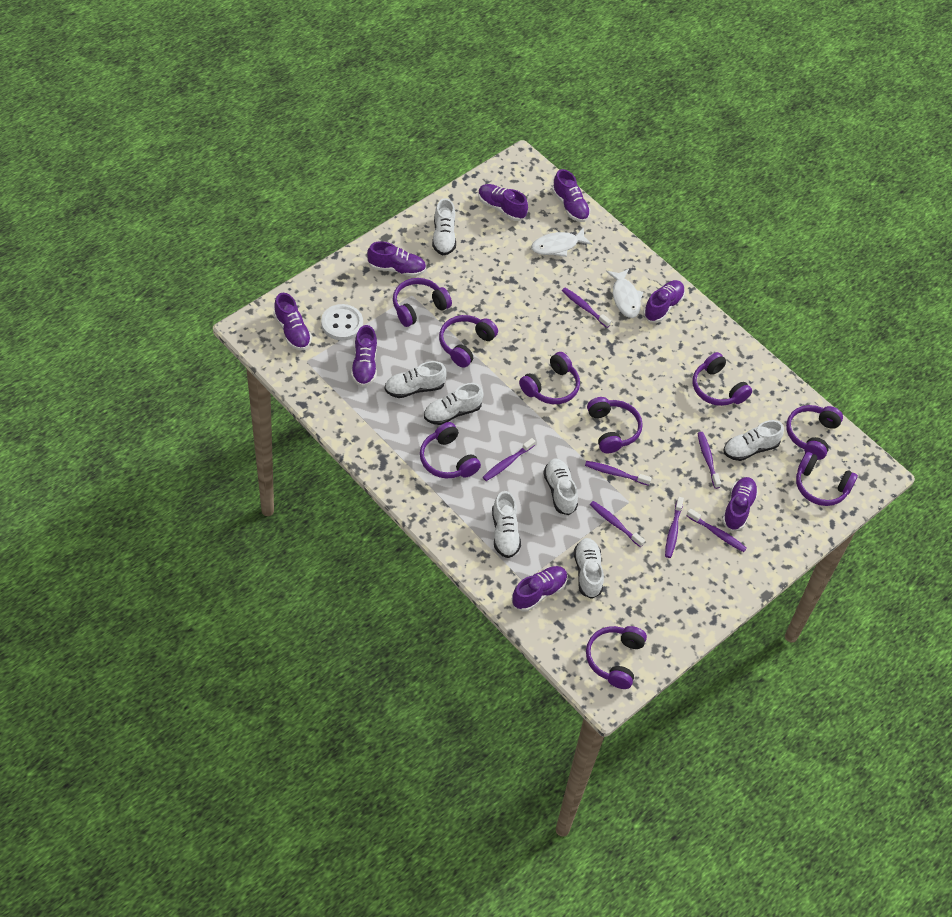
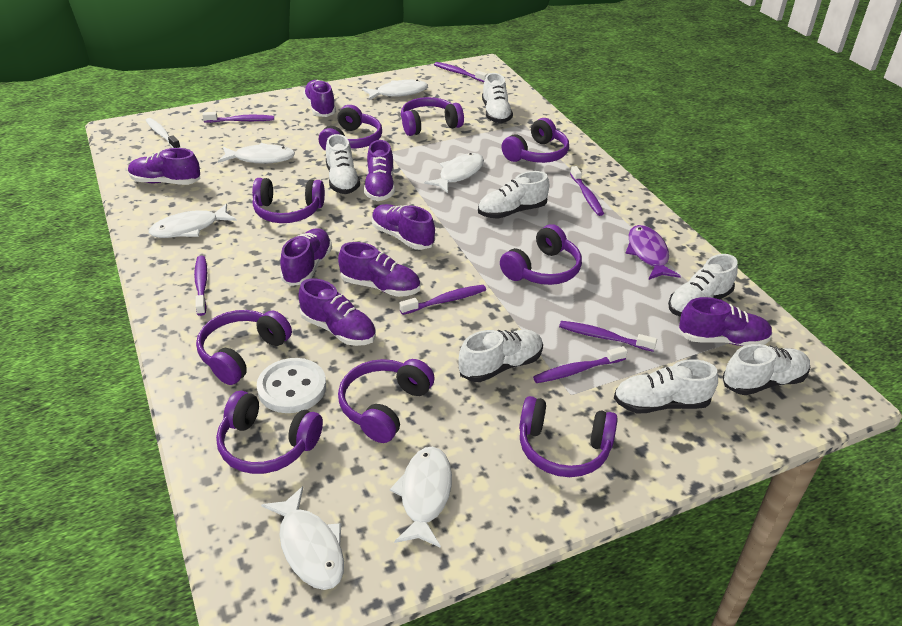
purple fish: none = 0 -> [625,225,681,280] = 1
white fish: [531,228,592,257] [607,269,643,318] = 2 -> [149,204,237,238] [218,143,295,164] [261,486,344,590] [362,79,428,100] [390,447,452,548] [424,153,484,193] = 6
white toothbrush: none = 0 -> [146,118,181,148] = 1

